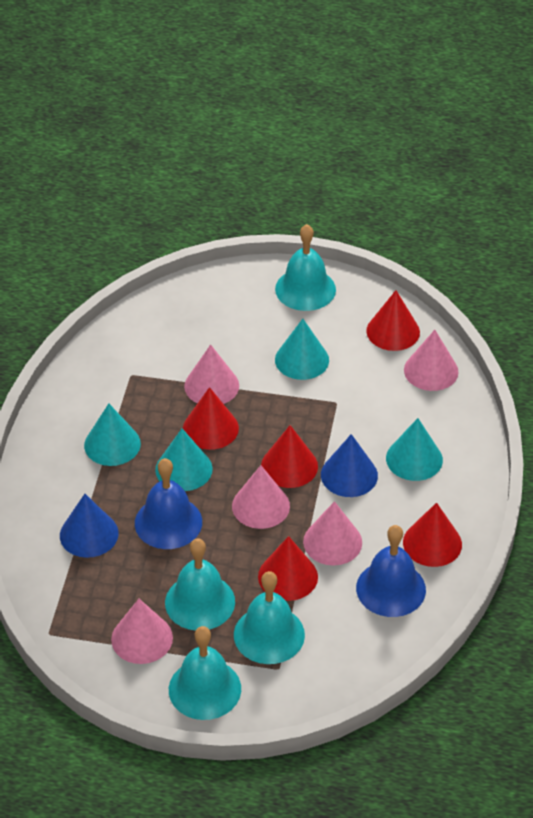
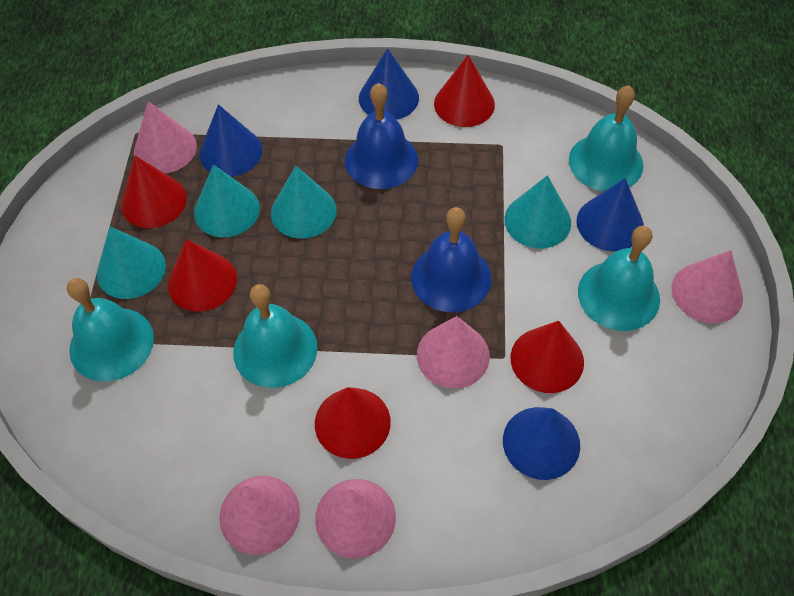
blue cone: [60,494,119,558] [321,434,378,497] = 2 -> [199,104,263,177] [359,48,419,120] [503,407,580,480] [576,178,644,251] = 4

